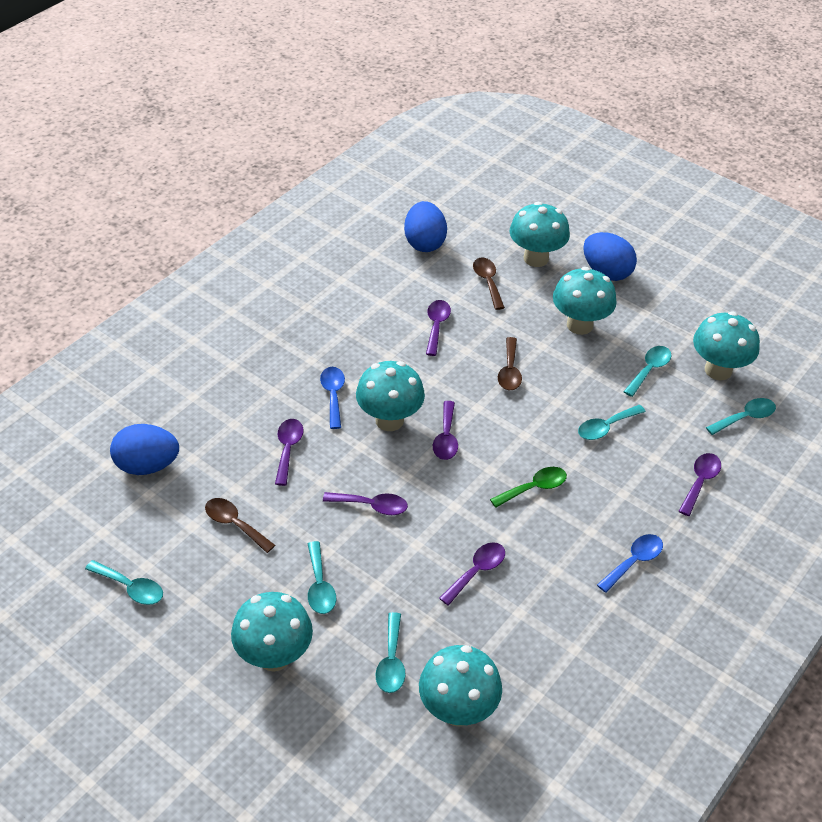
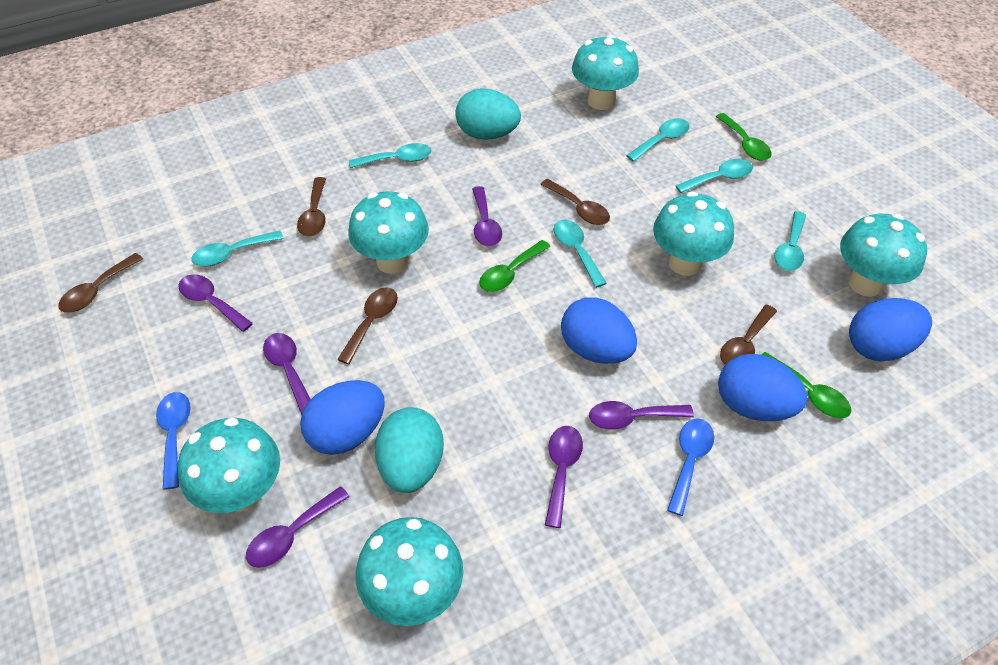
blue egg: [110,424,179,475] [404,201,447,252] [583,232,637,281] = 3 -> [300,380,385,455] [561,297,637,364] [718,354,807,421] [849,298,932,361] = 4
brown spoon: [205,498,275,553] [473,258,505,310] [498,337,522,390] = 3 -> [58,253,143,312] [297,177,326,236] [337,287,398,364] [540,179,610,225] [720,304,777,365] = 5
green spoon: [490,467,567,508] = 1 -> [479,240,550,292] [716,113,772,161] [761,352,851,418] = 3
turquoise egg: none = 0 -> [375,407,444,493] [455,88,521,140] = 2

